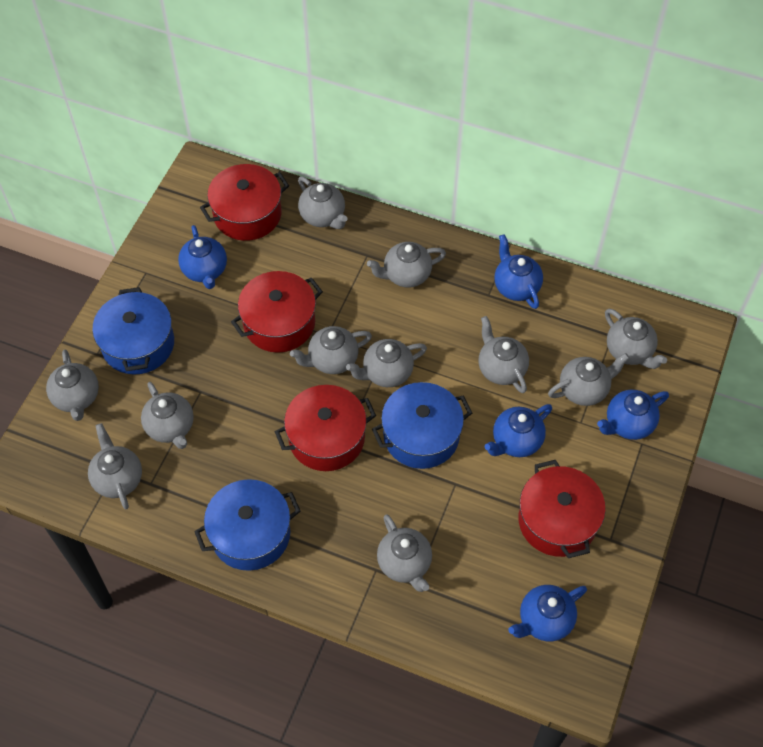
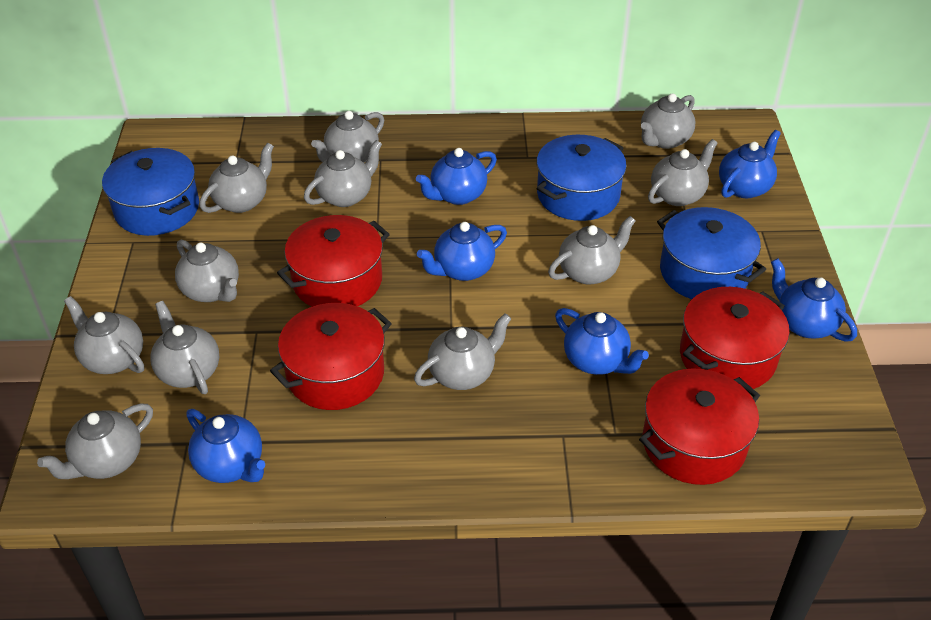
blue teapot: [178,225,227,289] [484,404,552,457] [494,234,543,309] [508,585,587,641] [597,390,669,440] = 5 -> [186,409,265,483] [416,148,497,205] [417,222,507,281] [555,308,649,375] [719,130,781,198] [771,258,857,342] = 6

